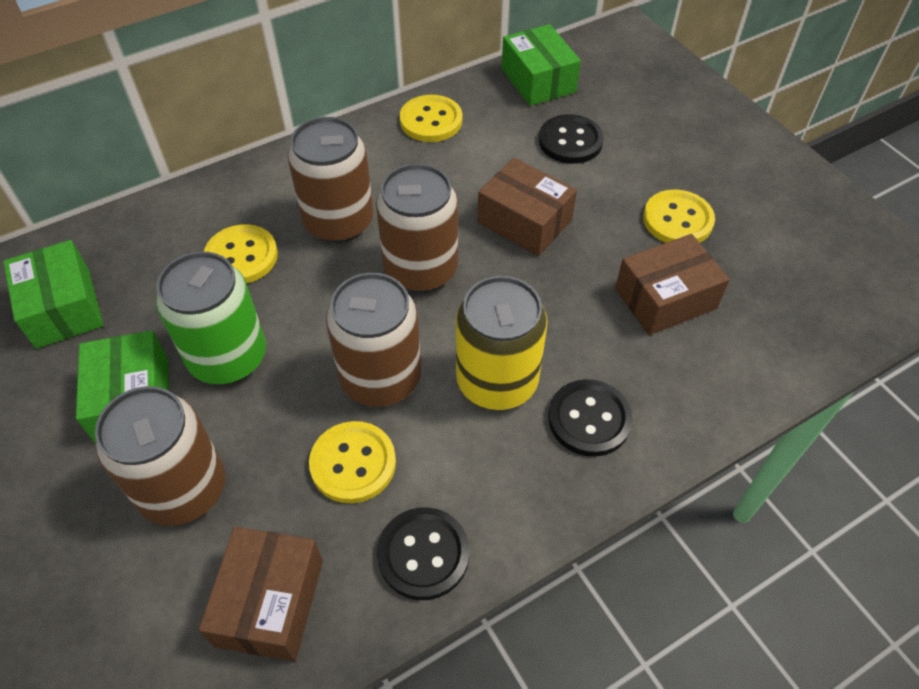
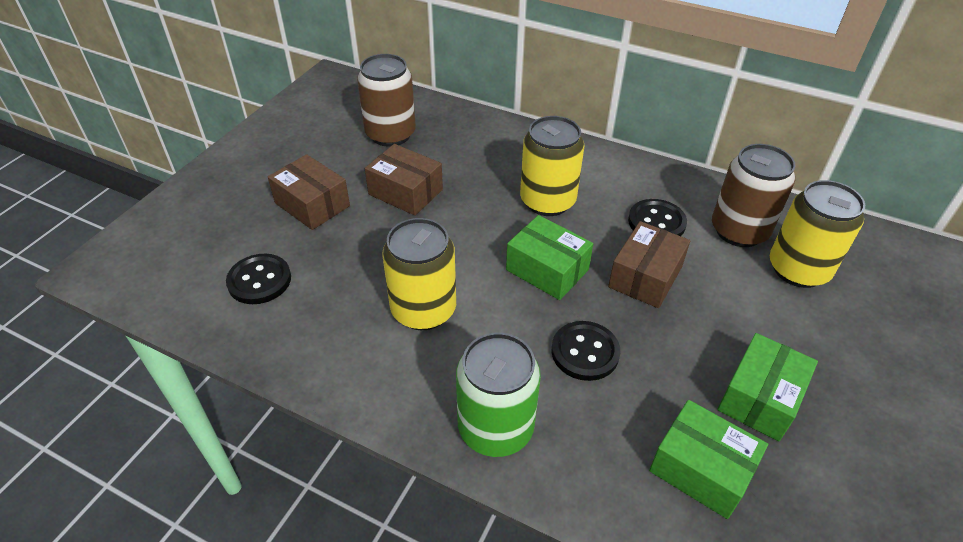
brown can: [95,386,225,526] [288,117,374,243] [326,273,421,407] [376,163,458,292] = 4 -> [357,54,416,147] [712,144,795,247] = 2
yellow button: [204,224,278,283] [309,421,396,503] [400,95,462,142] [643,189,715,243] = 4 -> none = 0
yellow can: [456,276,548,410] = 1 -> [382,218,456,330] [520,116,584,216] [770,180,865,288] = 3

